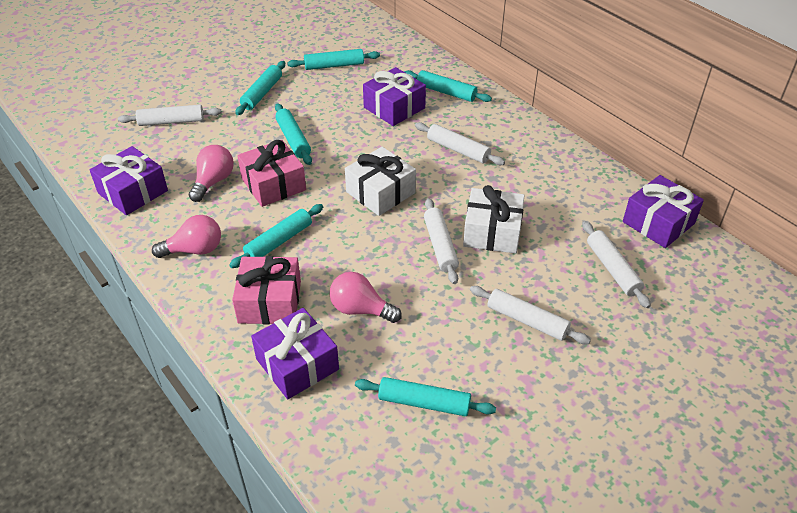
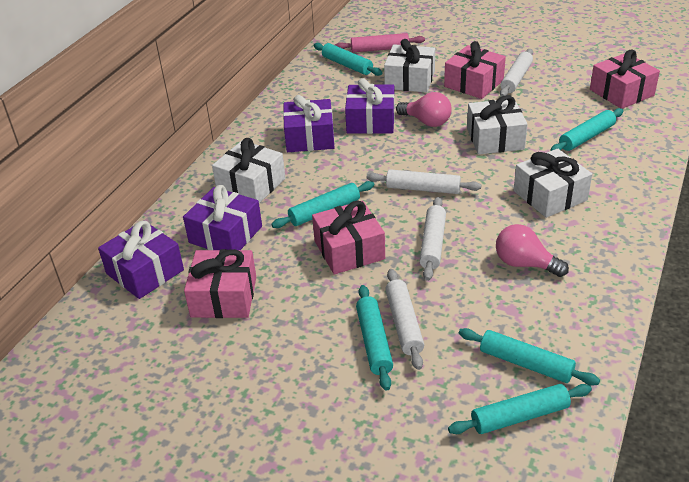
pink gift: [232,256,301,324] [237,140,306,207] = 2 -> [184,249,256,318] [312,200,385,274] [444,41,506,99] [590,50,660,109] = 4
pink light bulb: [152,215,221,258] [189,145,234,202] [330,272,402,323] = 3 -> [396,92,452,127] [496,224,569,277] = 2
pink rolling pin: none = 0 -> [335,33,425,53] = 1
white gift: [345,147,416,216] [463,185,525,254] = 2 -> [212,138,285,203] [384,39,435,93] [467,95,528,154] [514,149,592,218] = 4
white rolling pin: [118,105,222,126] [415,122,505,165] [424,198,459,284] [470,286,591,344] [582,221,651,308] = 5 -> [366,169,481,194] [385,269,424,370] [419,197,446,281] [500,49,533,97] = 4

